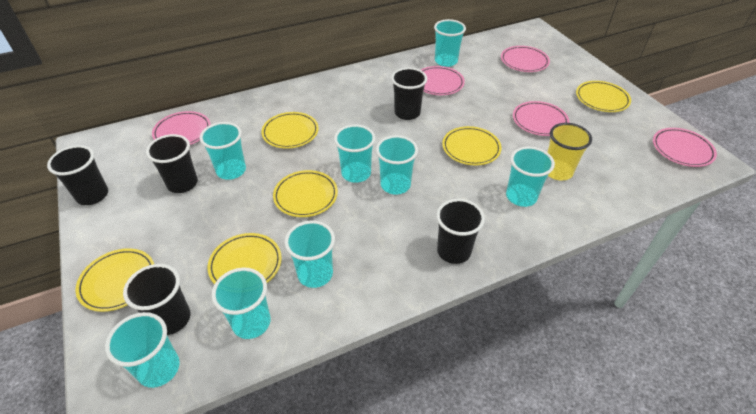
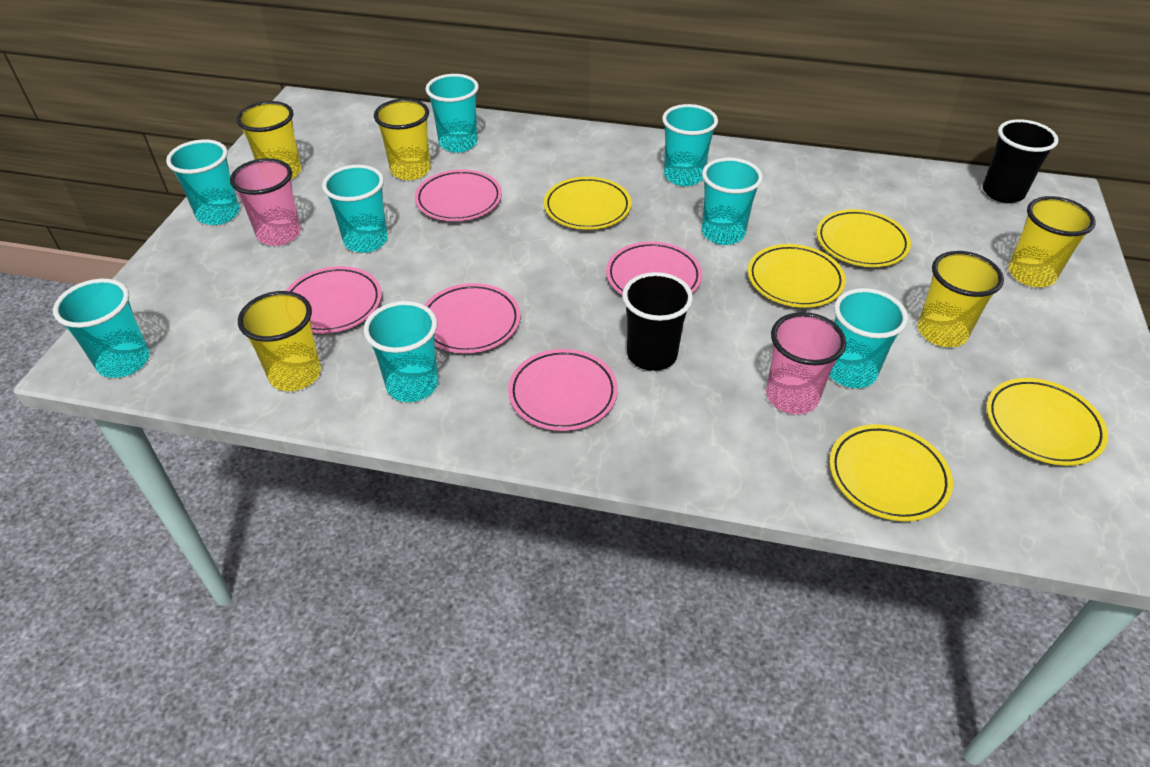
black cup: [47,145,108,205] [123,264,190,335] [146,134,198,193] [391,68,427,120] [436,199,485,264] = 5 -> [622,272,693,371] [982,119,1058,203] = 2
pink cup: none = 0 -> [230,158,301,246] [766,312,846,415] = 2
yellow cup: [547,123,592,180] = 1 -> [236,101,301,180] [238,291,321,391] [374,99,431,180] [918,251,1004,347] [1008,196,1096,287] = 5
yellow plate: [75,248,154,312] [207,233,282,284] [261,112,319,149] [273,170,338,217] [442,126,502,166] [576,81,631,112] = 6 -> [544,177,631,230] [748,244,846,308] [816,209,911,267] [829,424,953,521] [986,378,1108,466] = 5

